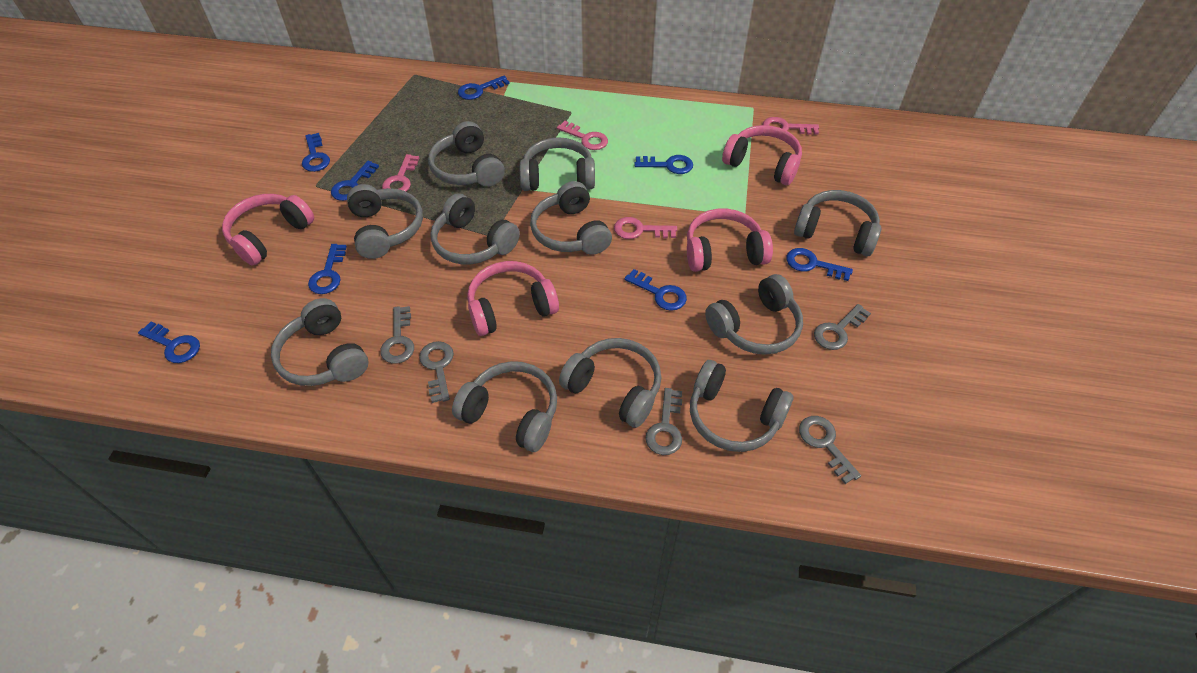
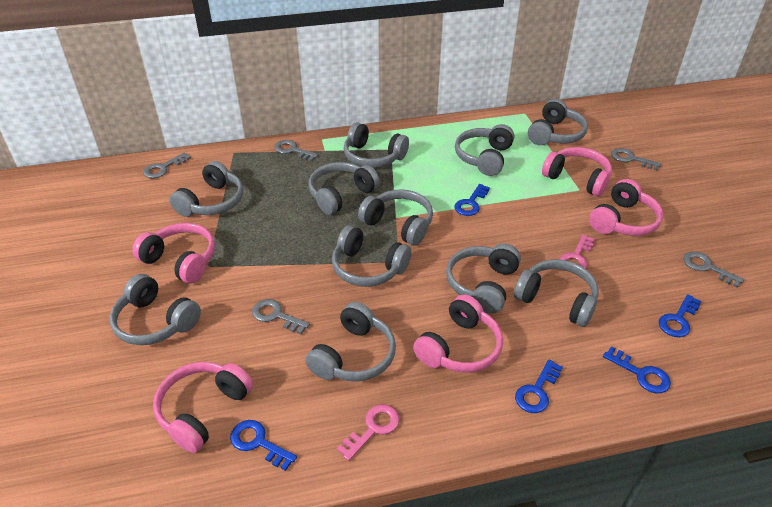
blue key: [138,322,200,363] [302,133,330,172] [308,244,347,294] [331,161,379,201] [458,76,510,100] [624,269,687,311] [634,155,693,174] [786,248,853,281] = 8 -> [230,420,297,471] [454,184,490,216] [515,360,563,413] [603,347,671,393] [659,294,701,337] = 5
pink headphones: [222,194,314,266] [467,261,559,336] [687,209,773,272] [722,125,802,185] = 4 -> [132,223,215,284] [153,362,253,453] [413,294,503,373] [542,147,612,197] [589,179,663,236] = 5
pink key: [382,154,419,192] [557,121,608,150] [614,217,677,239] [763,117,819,135] = 4 -> [337,404,400,461] [559,234,595,269] = 2

